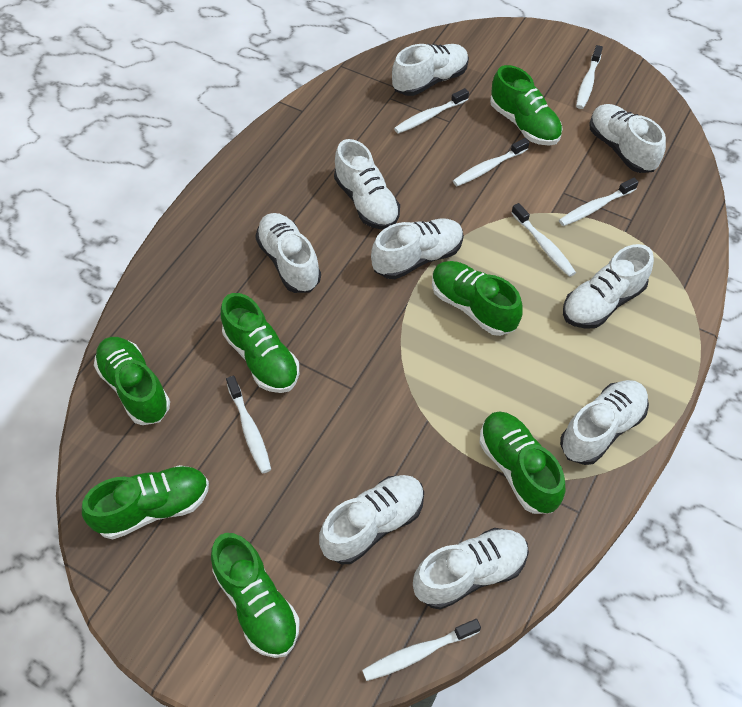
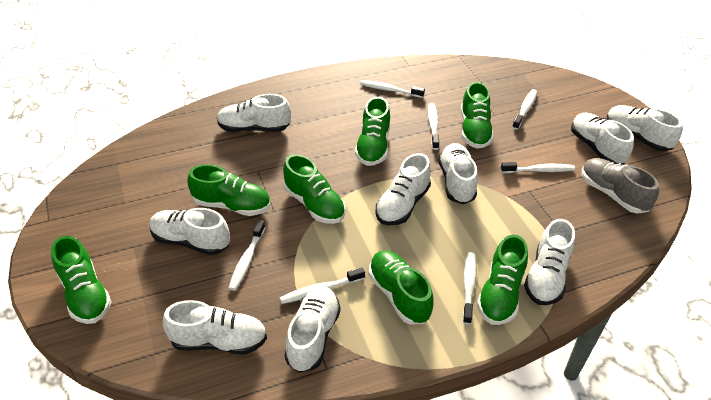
grey shoe: none = 0 -> [582,158,659,214] = 1

